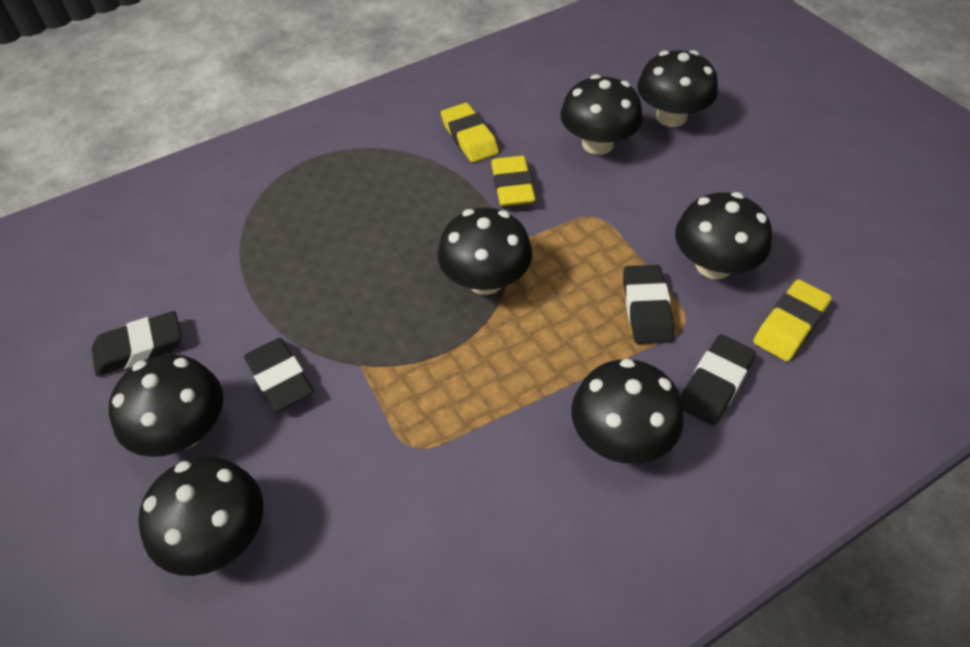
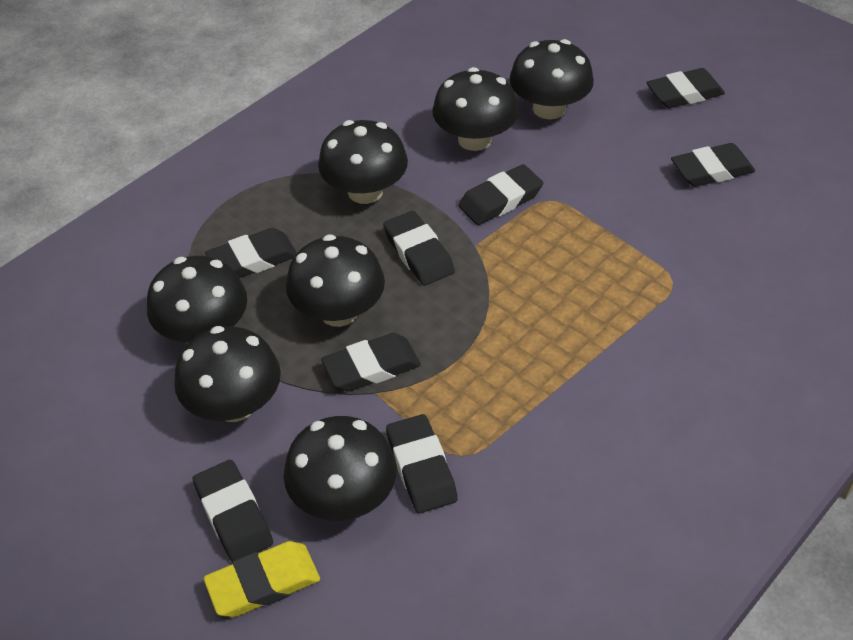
black eraser: [92,311,181,376] [244,338,314,412] [623,265,674,344] [680,334,756,426] = 4 -> [193,460,273,562] [205,228,297,278] [321,333,421,392] [383,211,455,286] [386,414,458,513] [458,164,543,225] [646,68,725,108] [671,143,755,187] = 8
yellow eraser: [441,103,499,163] [491,156,536,206] [753,279,832,361] = 3 -> [203,541,320,617] = 1

